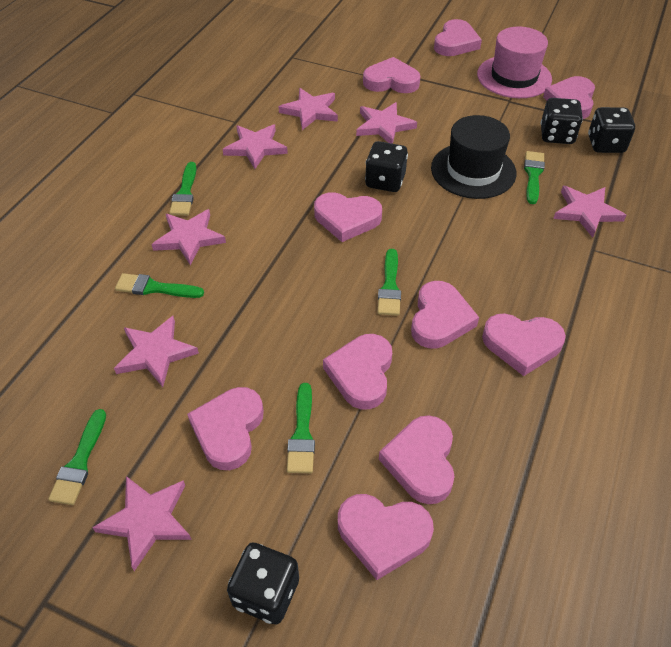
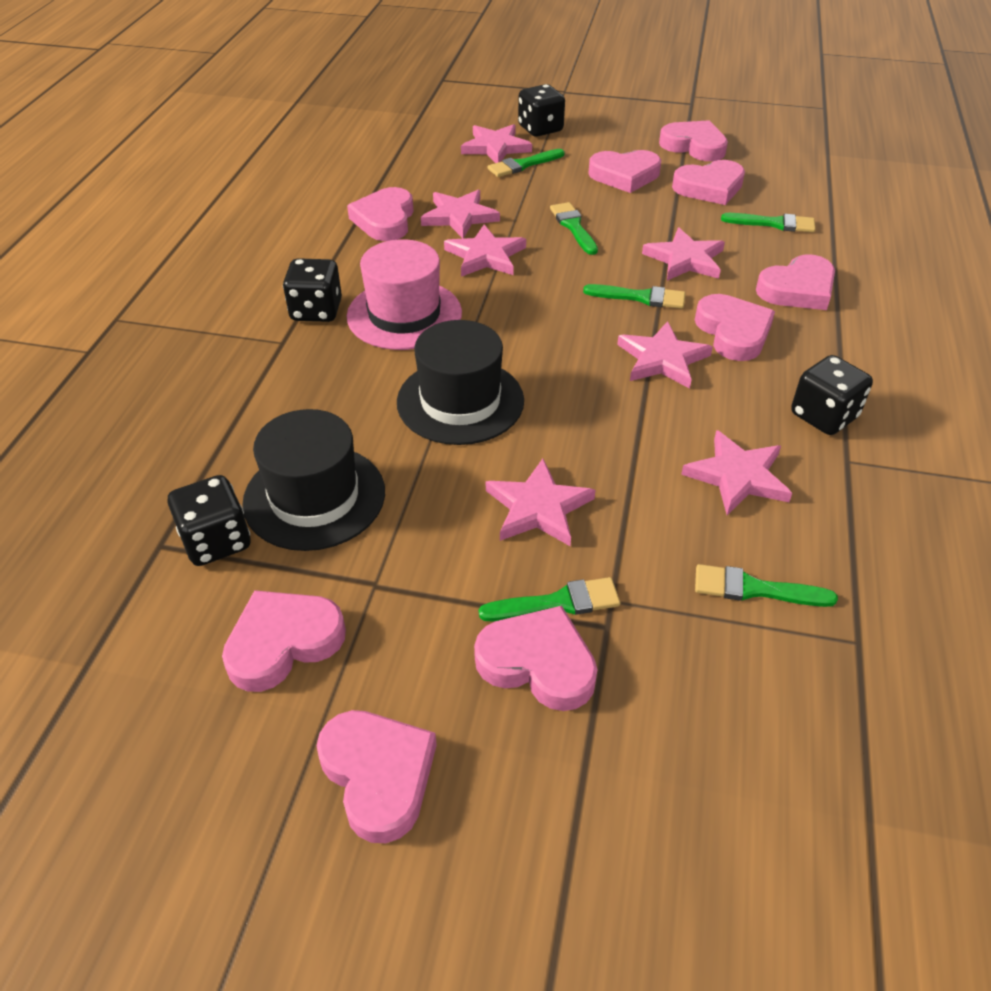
black hat: [431,115,516,199] = 1 -> [242,409,385,551] [397,320,524,445] = 2
pink heart: [187,387,264,470] [314,192,382,242] [323,334,392,409] [338,494,434,580] [363,57,420,93] [379,415,455,504] [411,281,479,349] [434,19,482,56] [482,313,566,376] [543,76,595,119] = 10 -> [222,590,346,692] [317,710,437,843] [347,187,414,241] [474,606,598,711] [588,150,661,193] [659,120,728,161] [672,160,745,205] [695,294,775,361] [756,254,835,310] = 9

